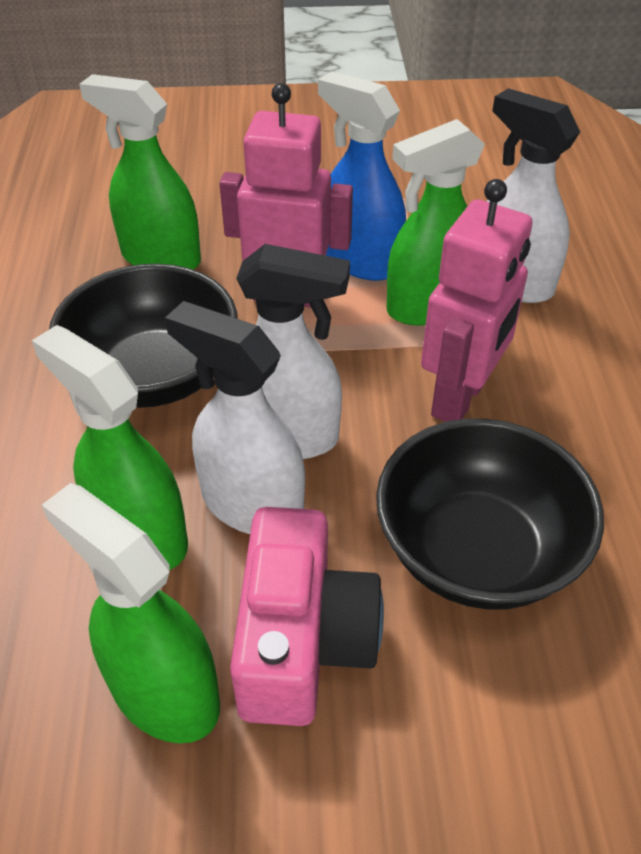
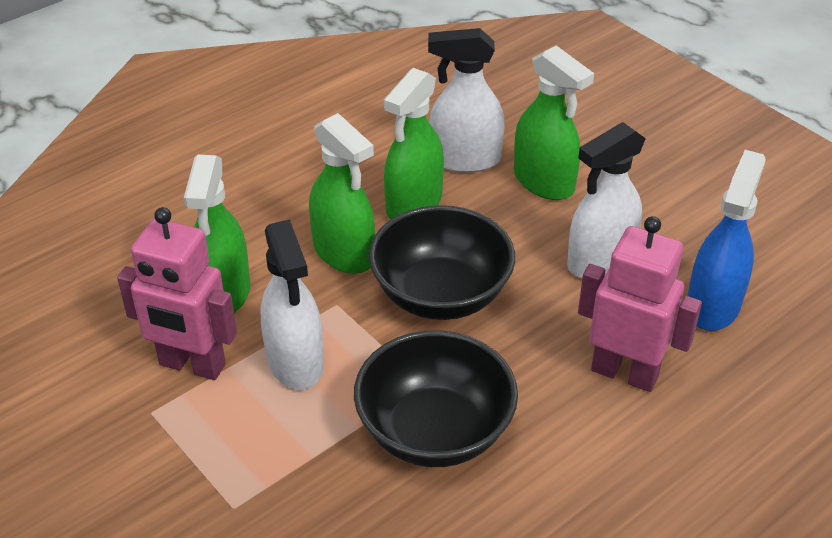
pink camera: [230,507,384,726] = 1 -> none = 0

